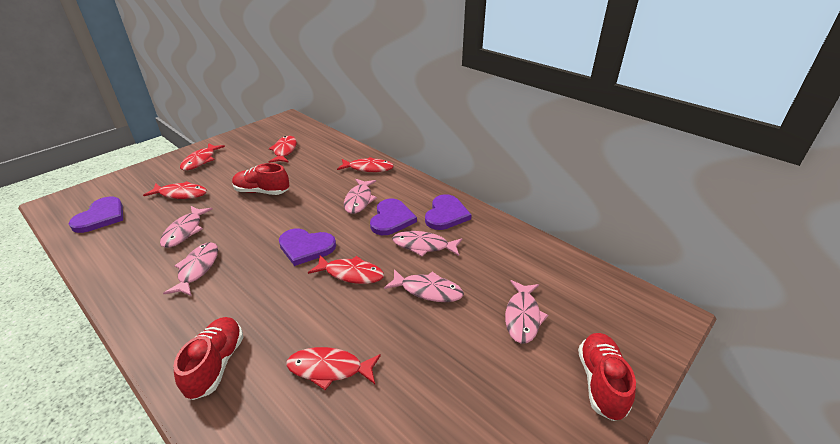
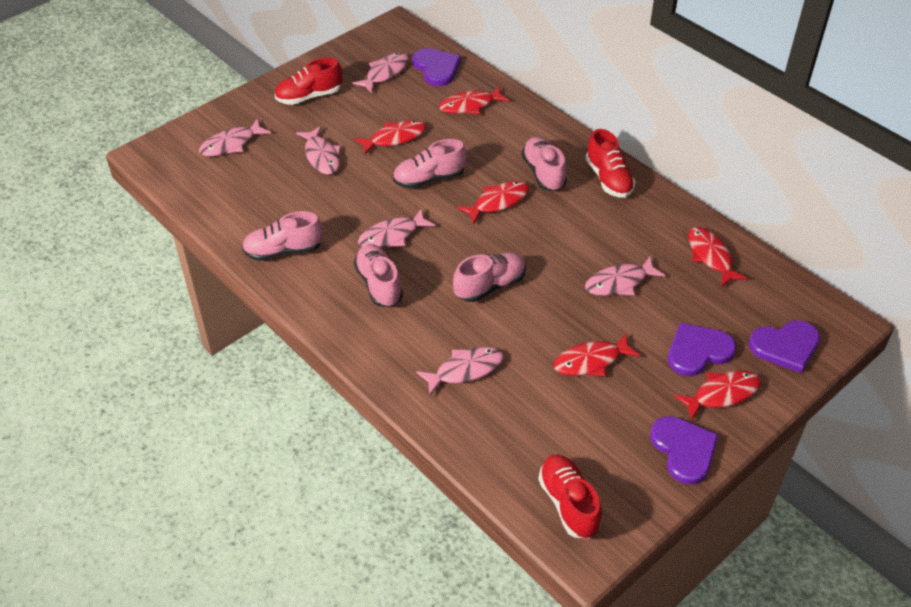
pink shoe: none = 0 -> [242,211,323,261] [354,244,403,307] [393,139,467,189] [453,252,526,302] [521,137,567,191] = 5

